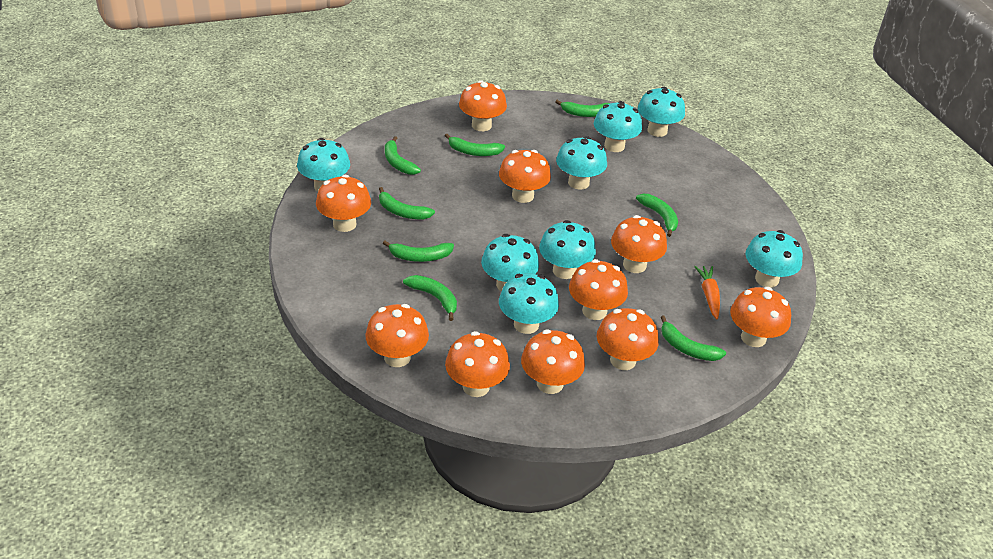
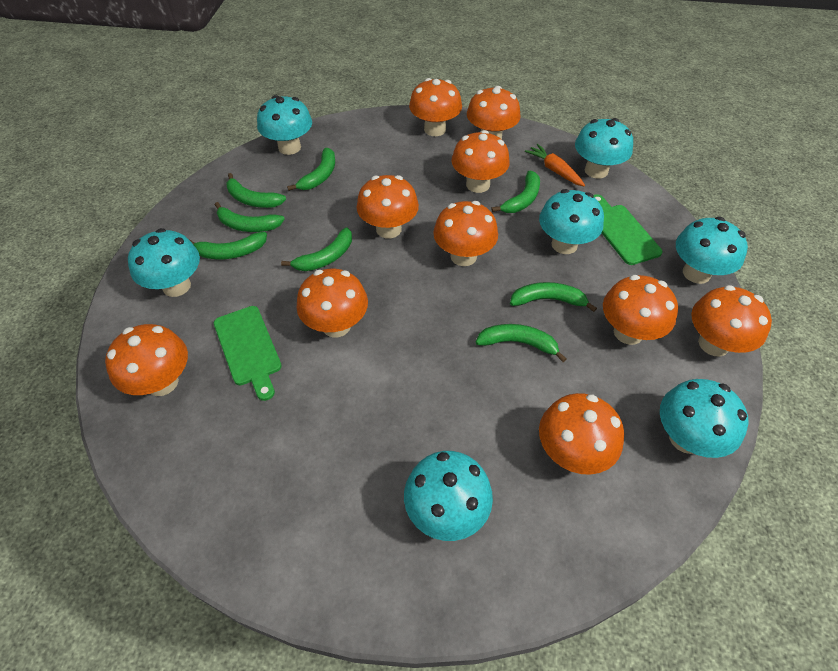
green cutting board: none = 0 -> [214,306,282,401] [593,194,663,265] = 2
turquoise mushroom: [297,138,350,191] [481,234,539,292] [499,273,559,334] [539,220,596,279] [556,136,607,190] [594,101,642,152] [638,87,685,137] [745,230,803,287] = 8 -> [128,228,200,297] [257,95,312,155] [404,451,493,541] [539,189,604,254] [575,118,633,179] [660,379,749,458] [676,217,748,284] = 7

